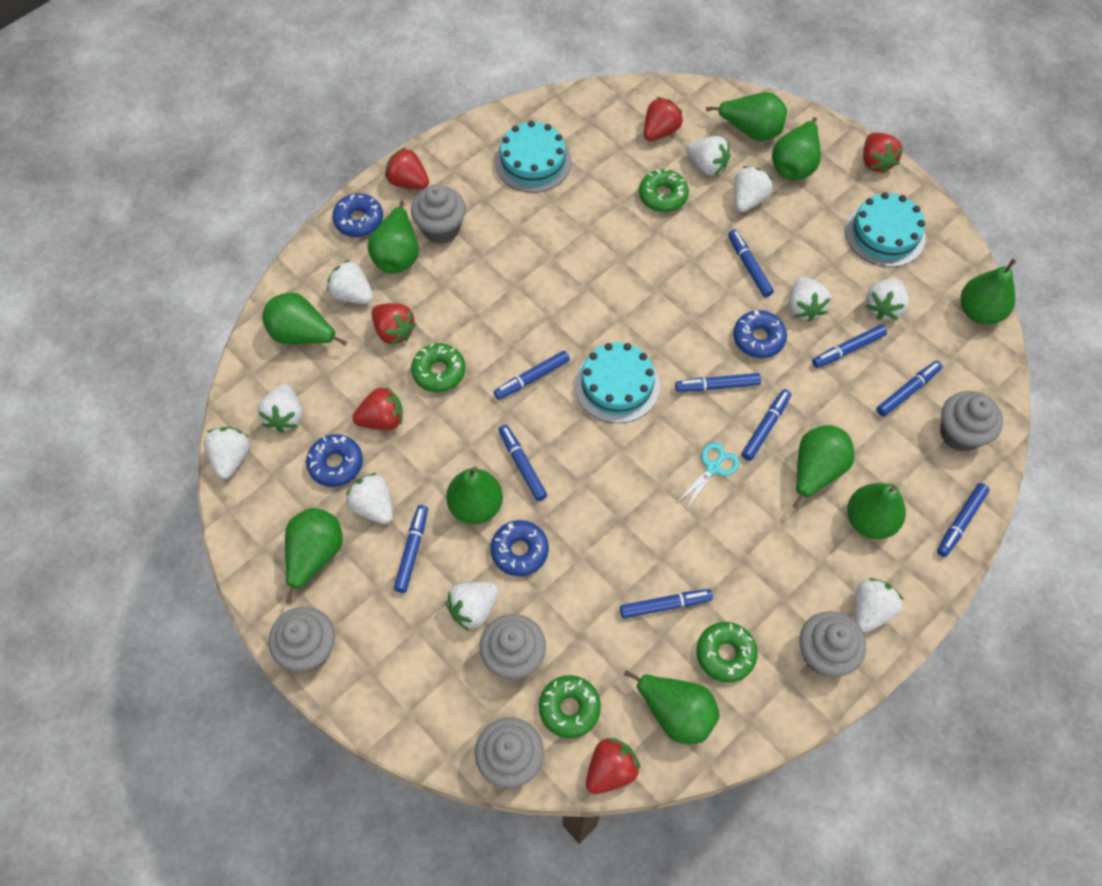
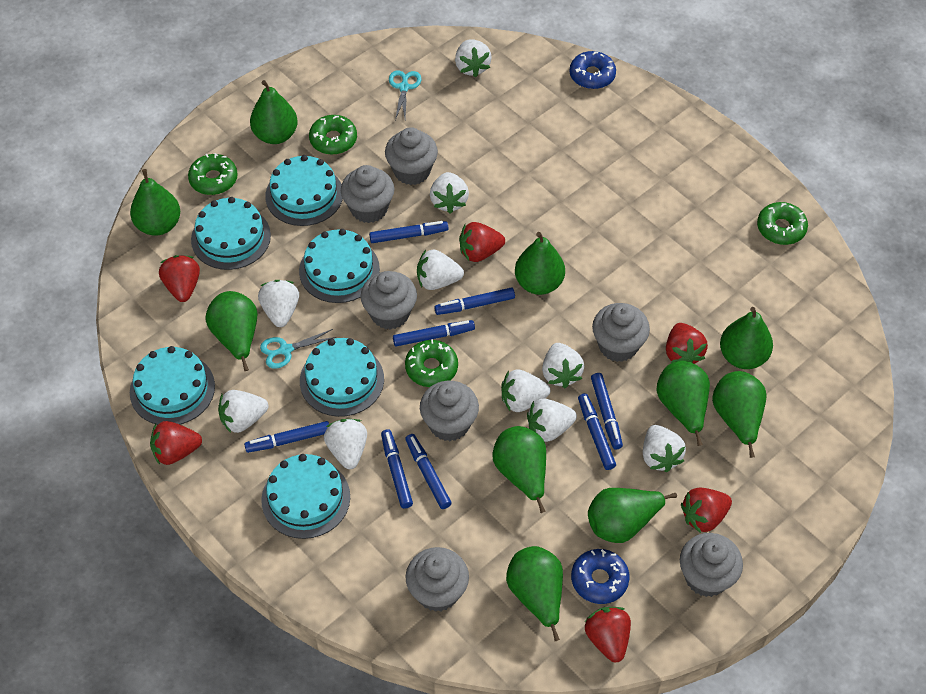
blue donut: [306,434,363,487] [332,193,383,237] [491,520,549,576] [733,310,787,358] = 4 -> [570,51,616,89] [571,549,630,604] = 2
blue marker: [394,505,428,593] [494,351,570,400] [498,424,547,501] [620,589,713,618] [675,373,761,392] [728,230,774,297] [741,389,791,461] [812,325,887,368] [876,361,942,417] [937,483,990,557] = 10 -> [244,421,329,453] [369,221,449,243] [381,429,413,509] [393,320,475,346] [405,434,452,509] [434,287,515,315] [578,393,616,470] [591,373,623,449] = 8
grey cupcake: [268,607,335,672] [411,184,466,244] [475,718,544,788] [480,614,546,679] [799,611,866,677] [940,391,1003,452] = 6 -> [341,165,395,223] [361,271,417,330] [385,127,438,185] [405,547,469,612] [420,381,479,441] [592,303,650,362] [680,533,743,597] = 7
turquoise cake: [495,121,572,193] [575,342,660,423] [845,192,926,267] = 3 -> [130,346,215,425] [191,197,271,270] [261,454,350,539] [265,155,343,226] [299,229,380,303] [300,338,384,417] = 6
turquoise scissors: [678,442,740,510] = 1 -> [260,329,337,369] [389,70,421,120] = 2

